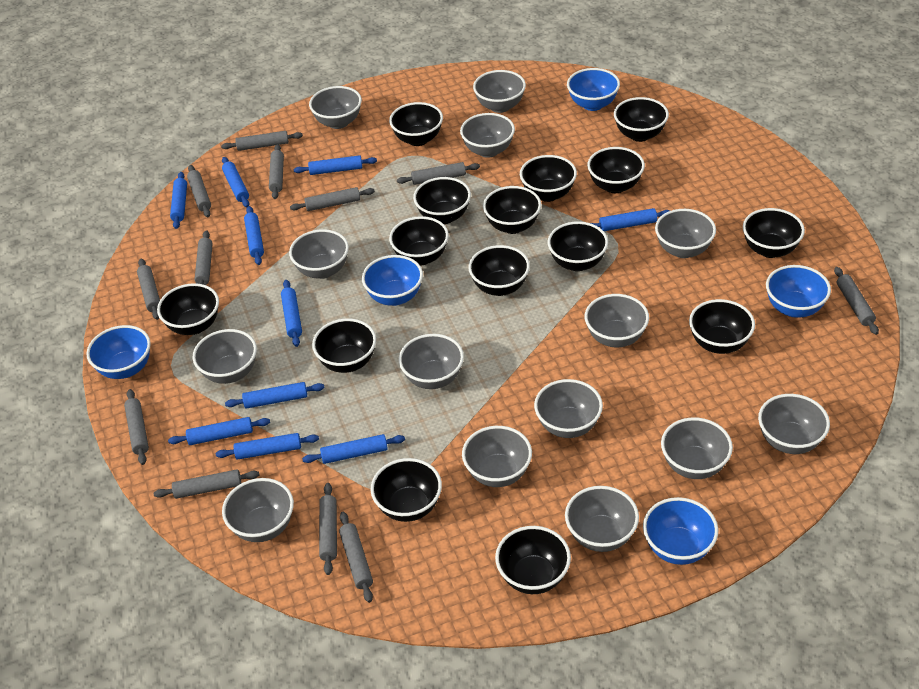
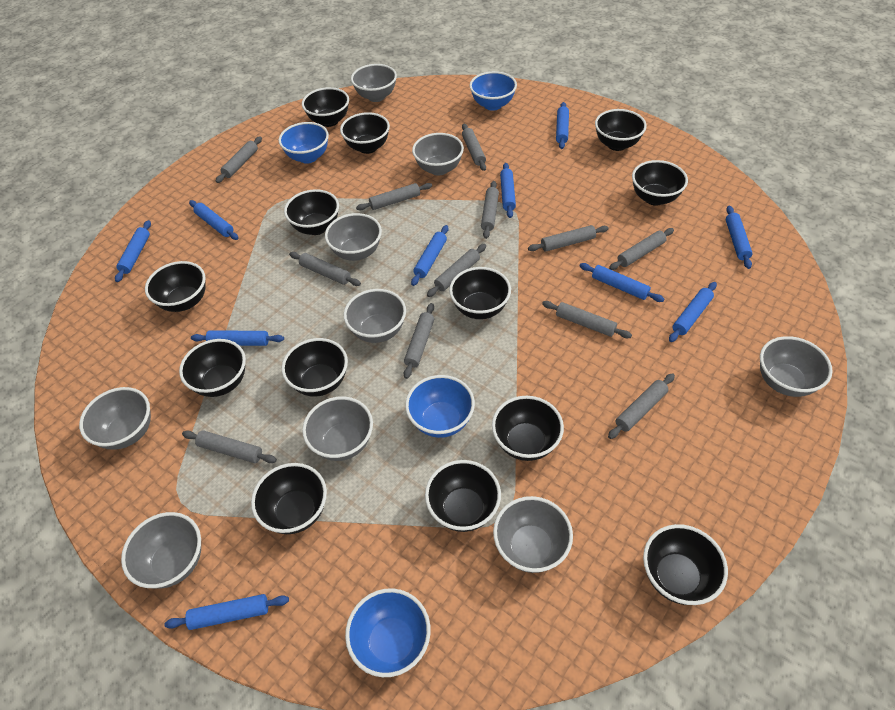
black bowl: [157,283,219,335] [312,319,376,373] [371,458,442,522] [389,102,443,146] [389,216,449,266] [413,177,471,224] [468,245,530,296] [483,186,541,234] [495,526,571,594] [520,155,577,202] [548,221,608,271] [587,147,645,193] [614,97,669,142] [689,299,755,354] [743,208,805,258] = 15 -> [145,261,206,312] [179,339,246,397] [251,463,327,534] [282,338,348,397] [284,189,339,235] [302,87,349,127] [340,112,390,154] [425,460,501,532] [449,267,511,319] [492,396,564,461] [595,109,647,151] [632,160,688,206] [643,524,728,605] = 13
blue bowl: [86,325,151,379] [362,255,423,306] [567,68,620,111] [643,497,718,565] [766,265,831,318] = 5 -> [279,122,329,164] [345,588,431,677] [405,375,475,438] [470,71,517,111] = 4
grey bowl: [192,329,257,384] [222,478,294,542] [289,229,349,279] [309,86,362,129] [399,334,464,389] [460,113,515,158] [462,426,532,487] [473,70,526,113] [534,379,603,438] [565,486,639,552] [585,294,649,347] [655,209,716,258] [661,417,733,479] [758,394,830,454] = 14 -> [79,387,151,450] [121,512,201,589] [302,396,373,461] [325,213,382,261] [344,289,406,343] [351,64,397,102] [412,133,464,176] [493,496,573,573] [760,336,833,397] = 9

